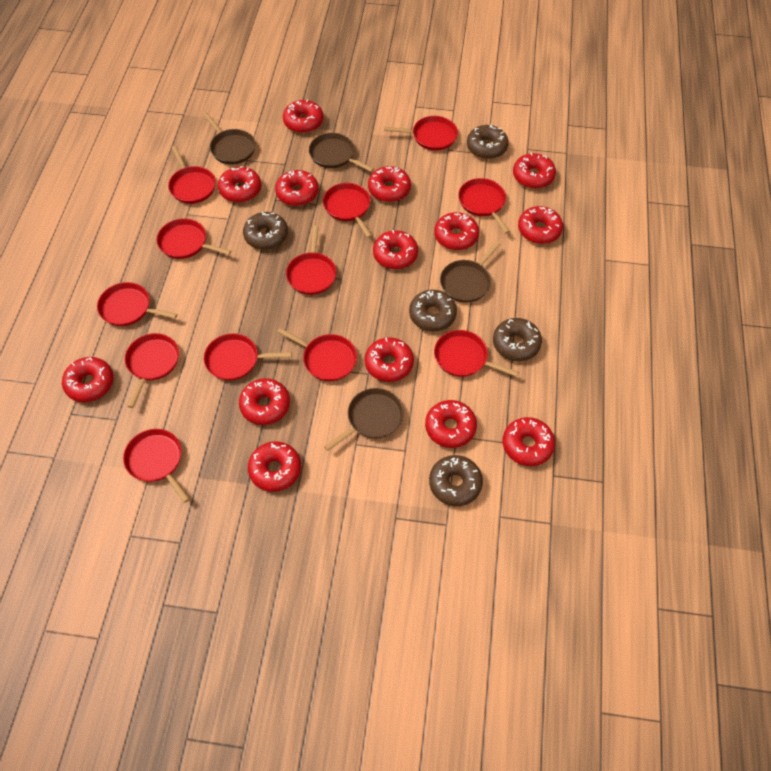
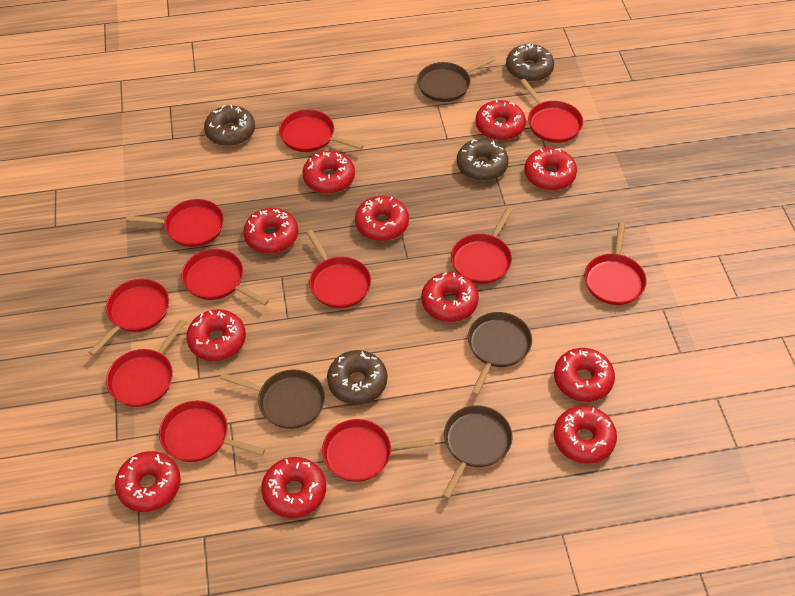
brown donut: [243,212,288,250] [409,290,457,332] [429,455,483,506] [467,124,509,159] [493,318,542,361] = 5 -> [204,105,255,146] [327,350,387,405] [457,139,509,181] [506,44,554,82] = 4
red donut: [62,357,114,402] [218,166,261,203] [239,378,290,425] [248,441,301,492] [275,170,319,206] [283,99,324,133] [365,337,414,382] [368,166,411,202] [373,230,418,269] [425,400,477,448] [434,212,479,250] [503,417,555,466] [513,153,556,189] [518,206,563,244] = 14 -> [115,451,181,512] [186,309,246,361] [243,208,298,254] [261,457,326,518] [303,151,355,194] [355,196,409,241] [421,272,479,322] [475,99,526,141] [524,148,577,191] [554,348,615,402] [554,406,617,464] = 11
red pan: [97,282,177,326] [123,429,190,503] [125,333,179,408] [156,218,231,259] [168,146,216,204] [204,333,292,381] [277,328,357,381] [286,226,337,295] [323,183,372,238] [384,116,458,151] [434,330,519,377] [458,178,510,234] = 12 -> [88,279,169,356] [106,319,186,407] [126,199,224,247] [159,401,265,462] [181,249,269,305] [279,110,364,152] [306,230,371,308] [322,419,435,482] [451,207,513,284] [520,79,583,143] [584,222,647,305] = 11

